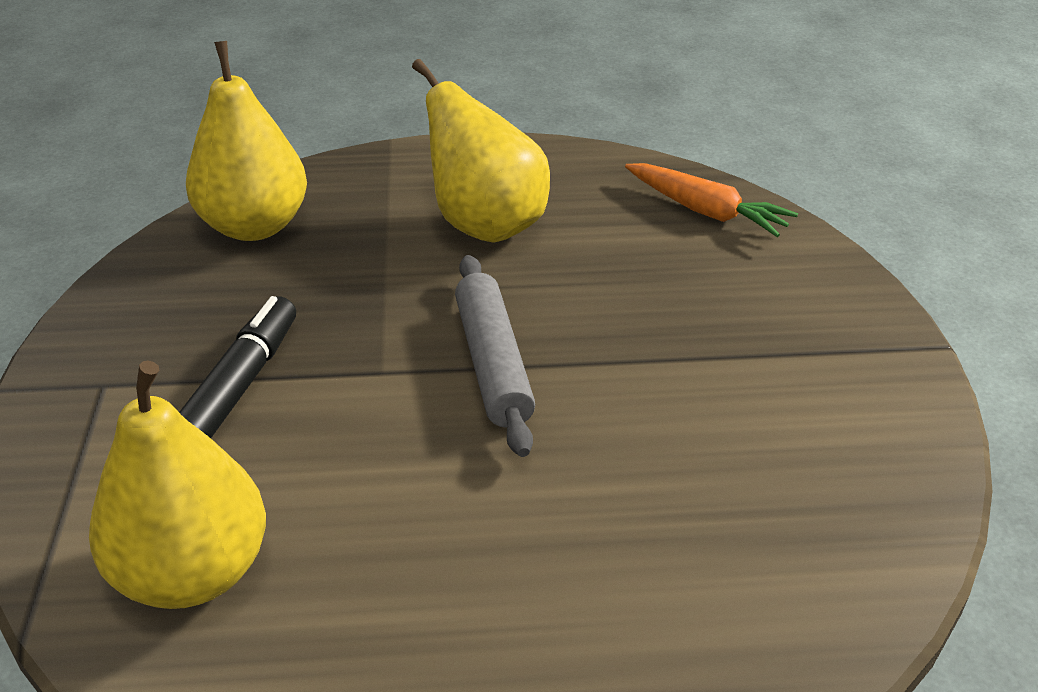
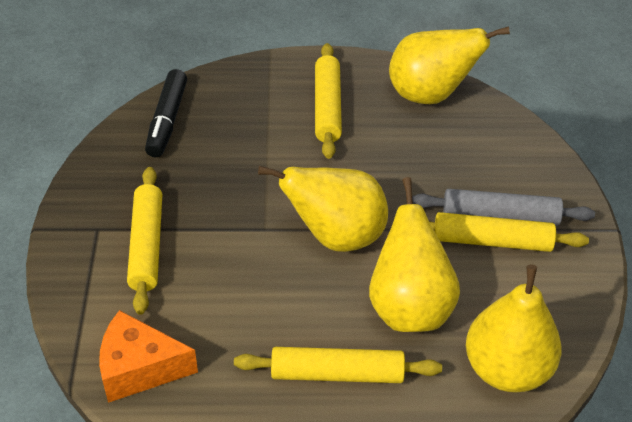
orange carrot: [625,163,798,237] = 1 -> none = 0
orange cheese: none = 0 -> [99,310,198,403] = 1
yellow pear: [89,361,266,609] [186,41,307,241] [412,59,550,243] = 3 -> [258,166,388,252] [369,177,460,332] [389,26,510,104] [466,265,562,392] = 4
yellow rolling pin: none = 0 -> [127,167,162,315] [234,347,442,383] [315,43,342,159] [429,212,589,252] = 4

